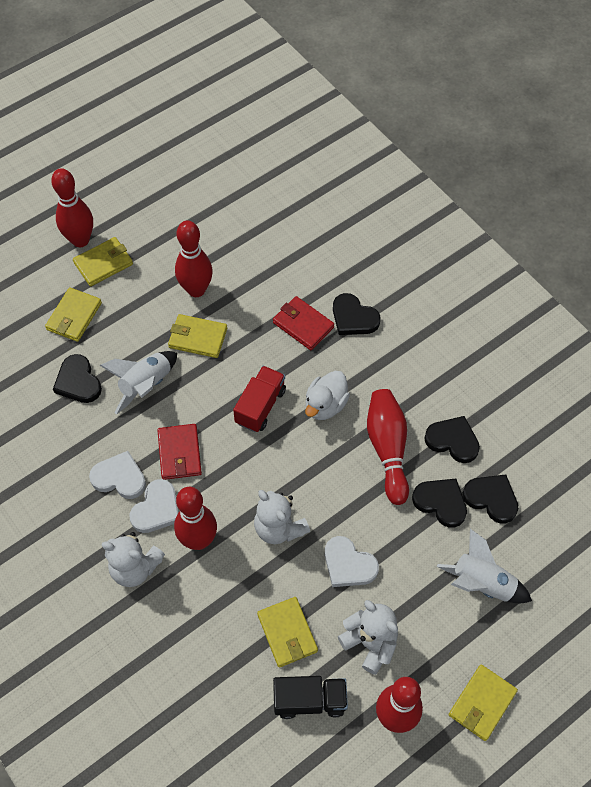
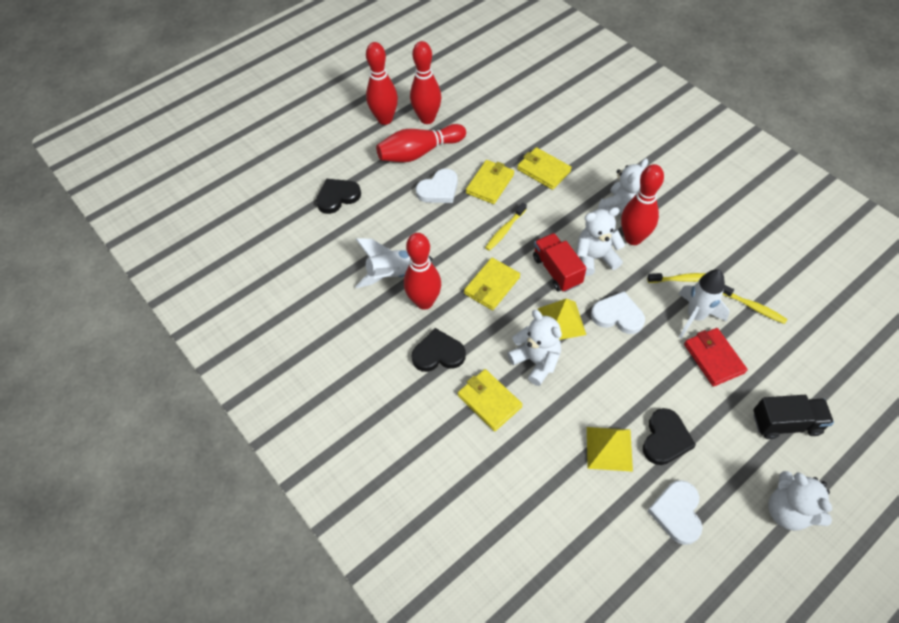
black heart: [53,354,102,403] [333,293,380,335] [412,479,467,528] [425,416,480,463] [463,474,518,524] = 5 -> [316,179,361,214] [412,328,466,372] [643,408,696,465] = 3
red wallet: [157,424,202,480] [273,296,334,350] = 2 -> [684,328,748,387] = 1
white duck: [305,371,350,420] = 1 -> none = 0
white teddy bear: [102,532,165,587] [254,490,310,544] [338,600,398,675] = 3 -> [507,310,562,386] [576,207,625,276] [598,158,648,217] [768,471,832,531] = 4
yellow pyramid: none = 0 -> [538,298,586,340] [587,427,633,472] = 2
yellow toothbrush: none = 0 -> [485,203,527,251] [647,273,706,283] [723,285,787,324] = 3
yellow wallet: [45,287,102,342] [73,237,133,287] [168,314,227,358] [257,597,318,667] [449,664,518,741] = 5 -> [458,369,523,431] [464,258,520,310] [466,160,514,204] [517,147,572,190] = 4

